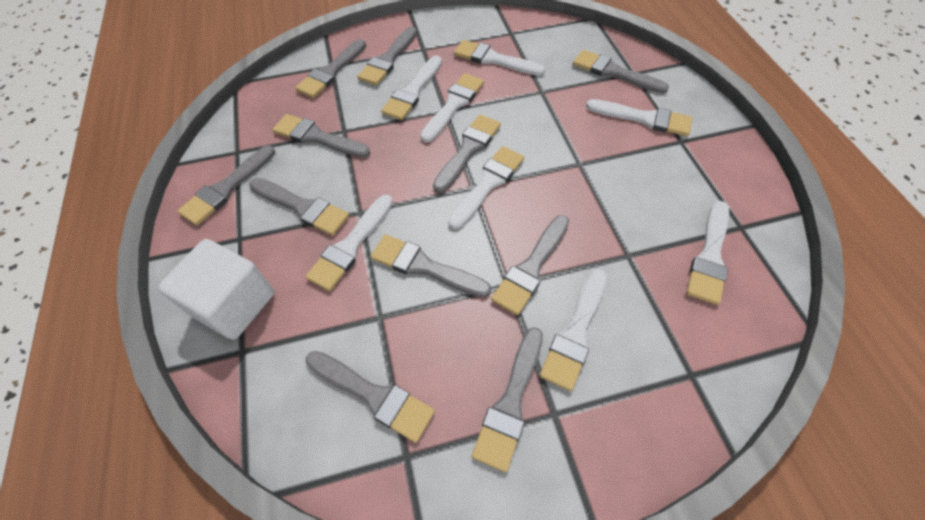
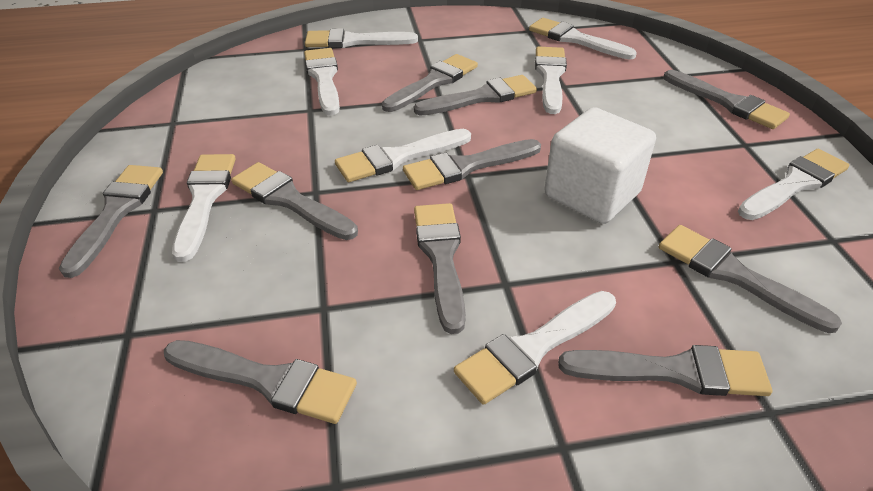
grey brush: [177,145,275,225] [249,178,349,235] [273,114,370,158] [295,39,366,98] [306,351,435,443] [357,27,417,85] [371,235,491,297] [433,115,501,193] [472,327,543,472] [491,215,569,315] [573,50,669,94] = 11 -> [59,165,163,278] [164,340,357,424] [231,162,358,240] [382,54,478,112] [403,139,541,190] [414,75,537,116] [414,203,466,334] [558,345,772,396] [659,225,842,333] [664,70,790,129] = 10

